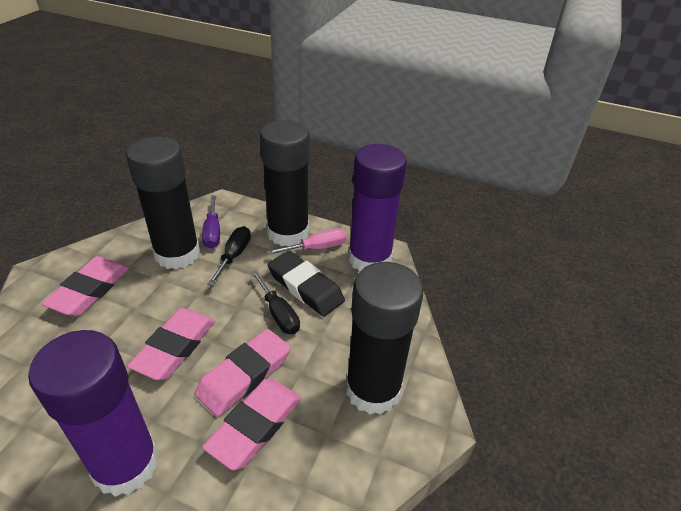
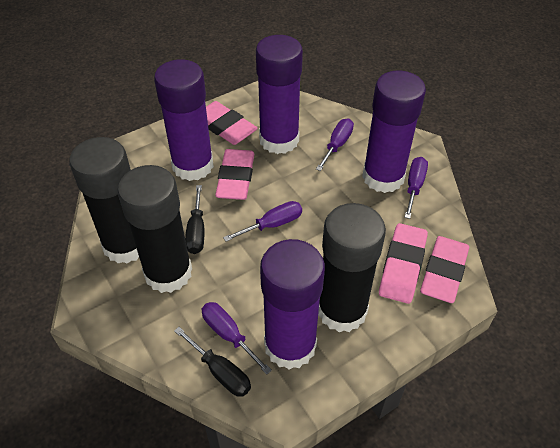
black eraser: [267,251,345,317] = 1 -> none = 0
pink screwdriver: [267,228,346,255] = 1 -> none = 0
purple glue stick: [28,330,159,497] [348,144,407,272] = 2 -> [154,59,214,181] [256,35,303,154] [260,239,325,370] [362,71,426,193] = 4
purple screwdriver: [202,195,220,249] = 1 -> [202,302,272,375] [223,201,302,242] [316,119,354,171] [404,157,428,219] = 4

